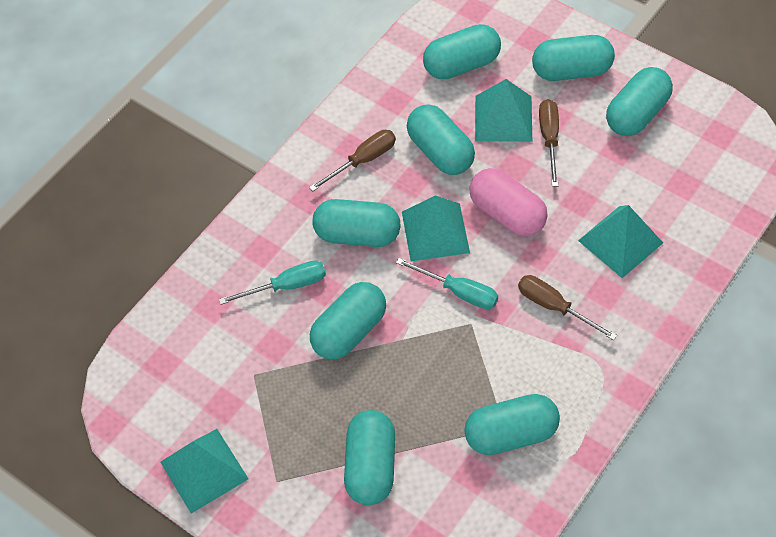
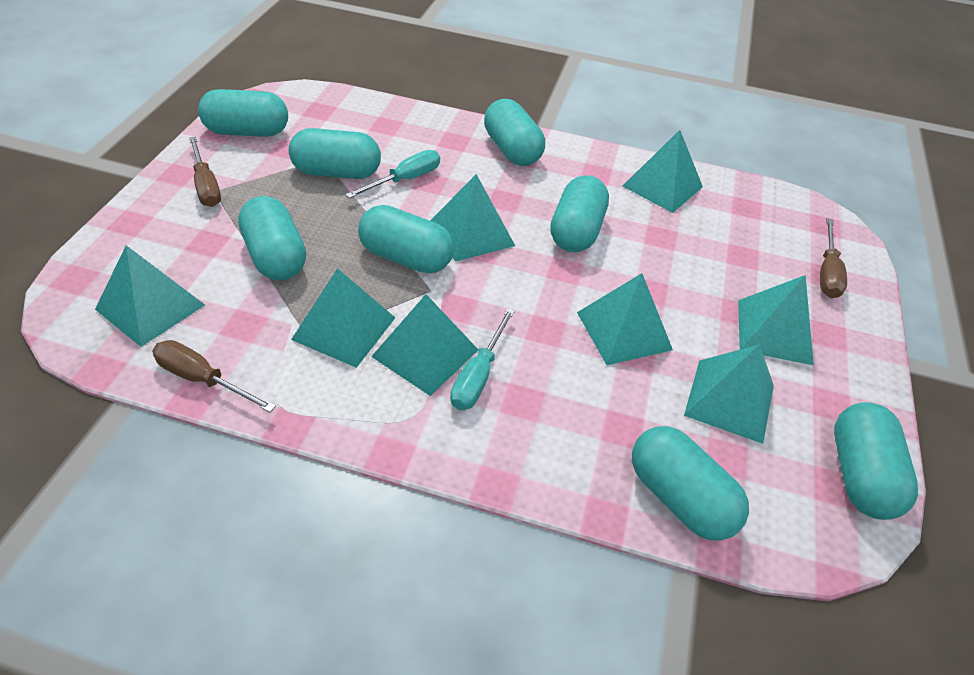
pink capsule: [469,168,548,237] = 1 -> none = 0
turquoise pyramid: [160,429,249,514] [402,195,470,261] [475,79,532,142] [578,205,663,278] = 4 -> [95,245,205,347] [291,268,395,368] [371,294,478,396] [430,174,515,262] [577,273,673,365] [623,130,703,213] [684,344,774,444] [738,275,814,365] = 8

